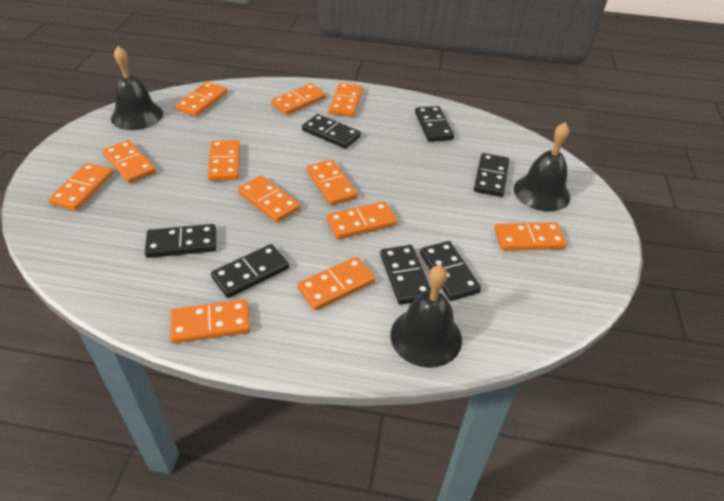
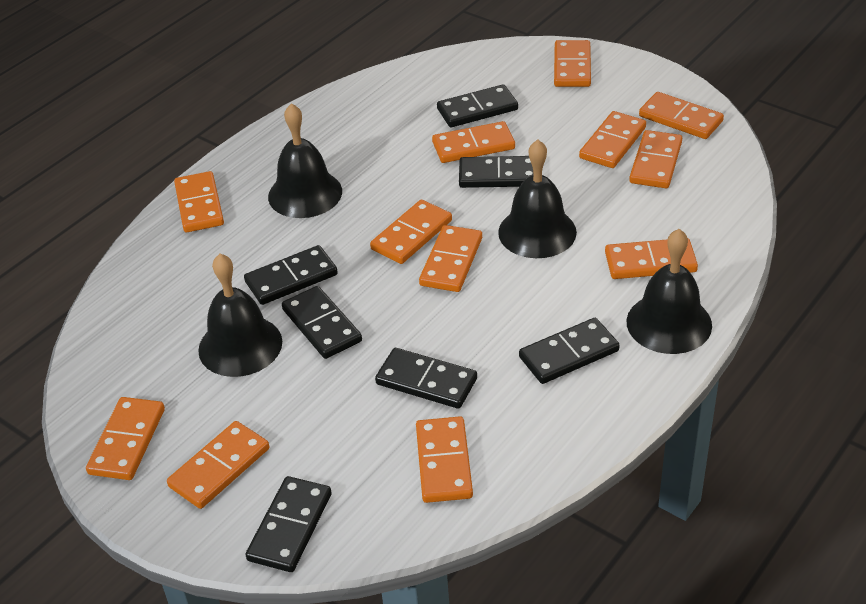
black bell: [111,46,163,130] [390,265,462,368] [514,122,570,212] = 3 -> [198,254,282,377] [268,103,342,218] [498,140,577,258] [626,229,712,354] = 4

